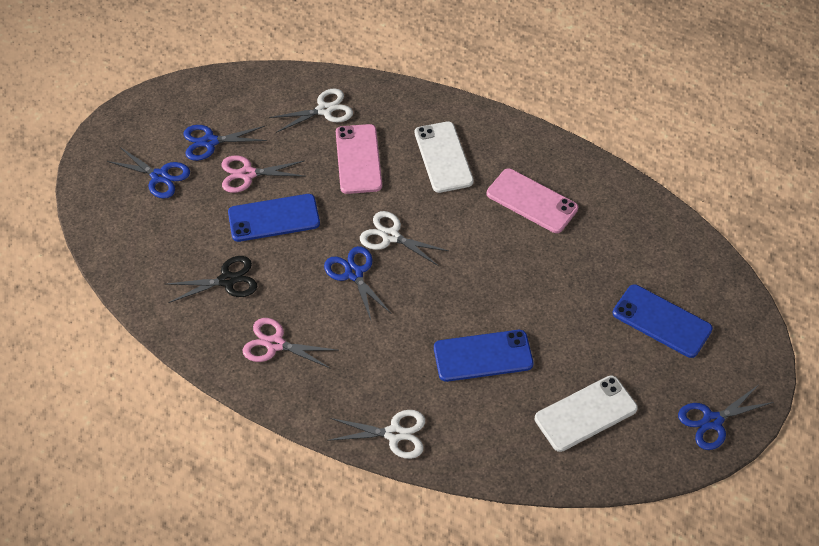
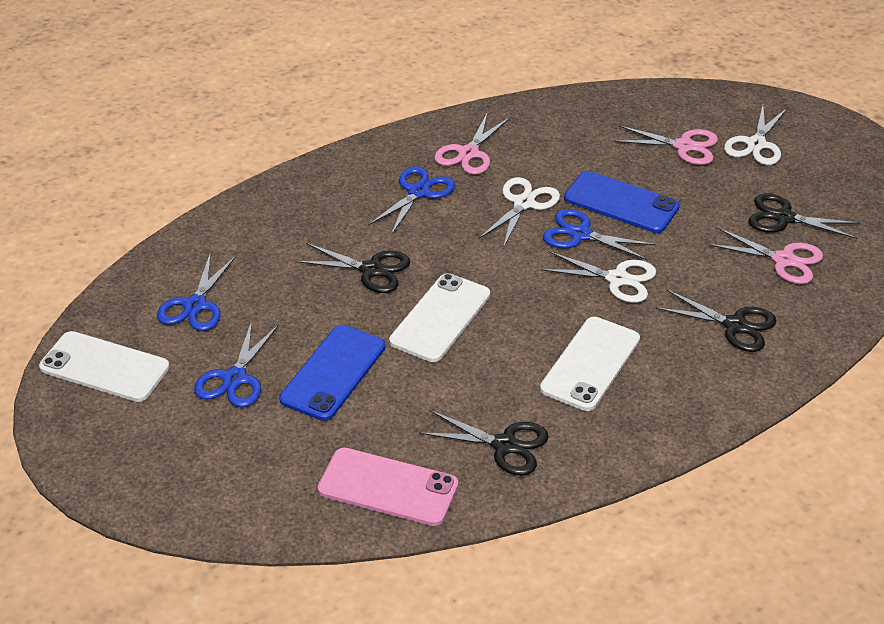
black scissors: [167,256,257,303] = 1 -> [296,243,410,293] [419,410,549,475] [656,290,777,352] [748,194,860,239] = 4
blue phone: [228,194,320,242] [434,330,533,382] [613,284,713,358] = 3 -> [279,325,386,421] [564,171,680,233] = 2
pink phone: [336,124,382,194] [487,168,578,233] = 2 -> [318,448,458,526] = 1
pink scissors: [222,155,306,193] [242,318,337,369] = 2 -> [434,112,510,175] [614,125,718,165] [708,227,823,284] = 3
white phone: [415,121,474,193] [535,376,638,452] = 2 -> [39,331,170,402] [389,273,490,362] [540,317,640,411] = 3

